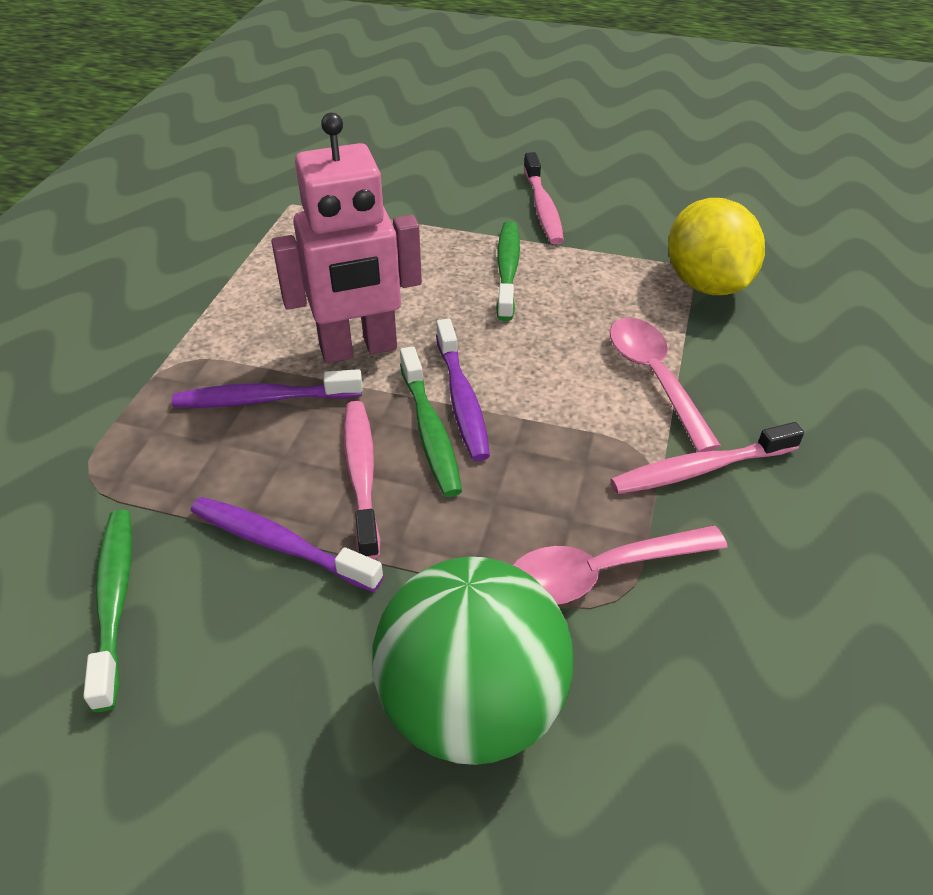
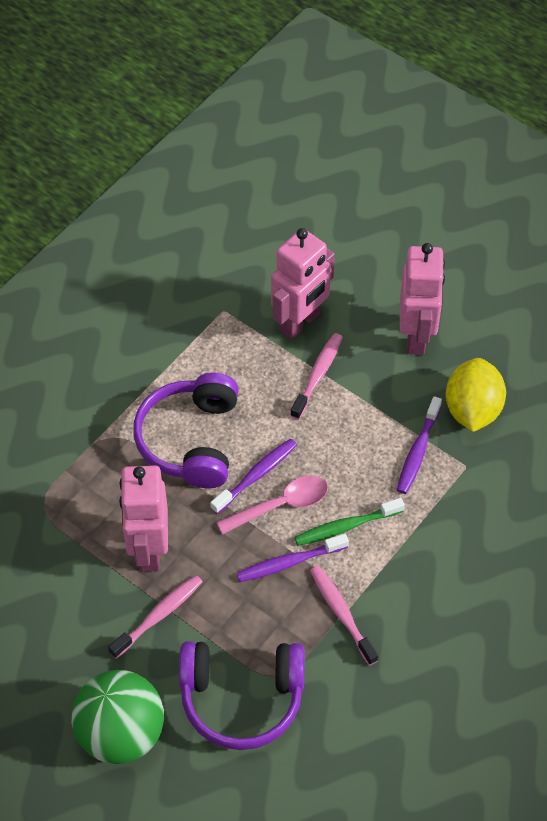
green toothbrush: [83,510,132,712] [400,346,462,497] [496,221,520,321] = 3 -> [294,498,405,546] = 1
pink robot: [271,112,422,363] = 1 -> [119,465,168,572] [271,228,335,340] [400,243,445,355] = 3
pink spoon: [513,525,728,605] [610,318,721,452] = 2 -> [216,475,328,535] = 1
purple headphones: none = 0 -> [133,373,239,488] [179,641,305,750] = 2

